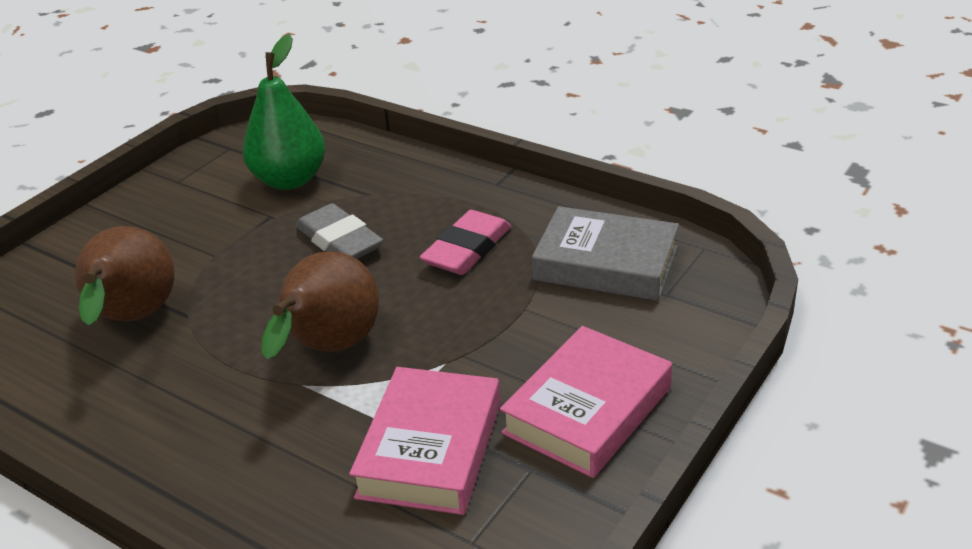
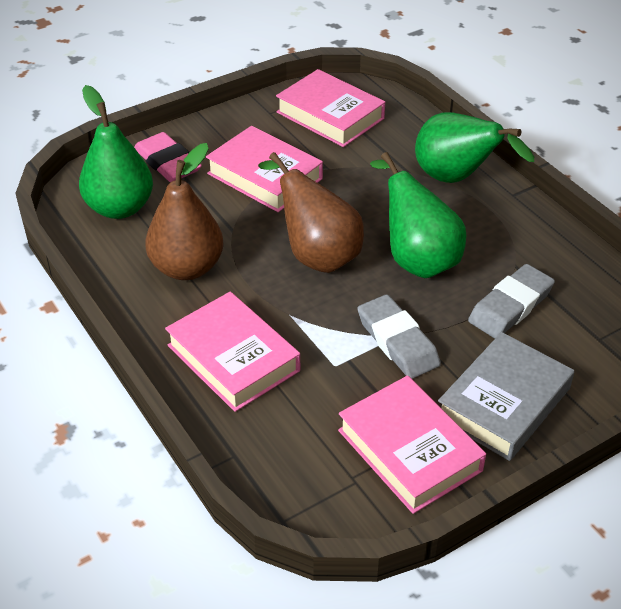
green pear: [243,34,326,190] = 1 -> [79,85,153,219] [370,152,467,278] [415,112,534,183] = 3
grey eraser: [296,203,383,259] = 1 -> [357,294,441,379] [468,264,555,339] = 2
pink book: [349,367,500,515] [500,326,672,478] = 2 -> [165,292,300,412] [206,126,323,212] [276,69,385,147] [338,375,486,514] = 4

